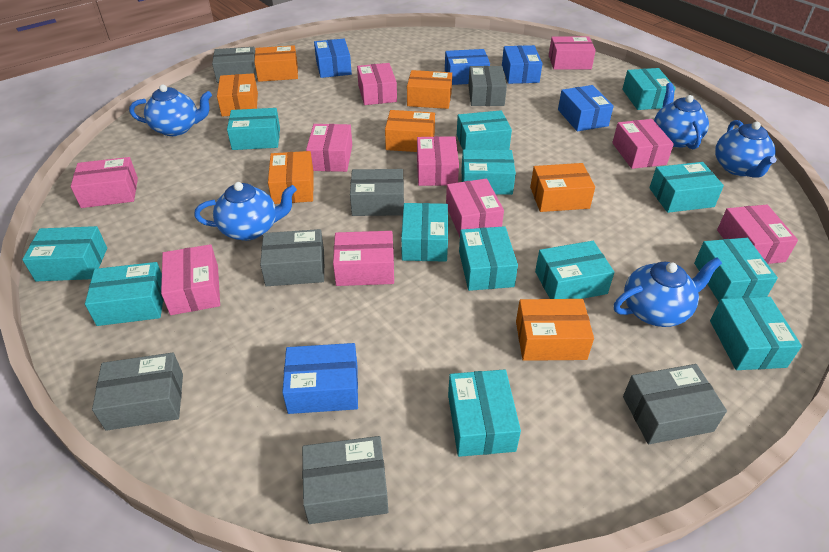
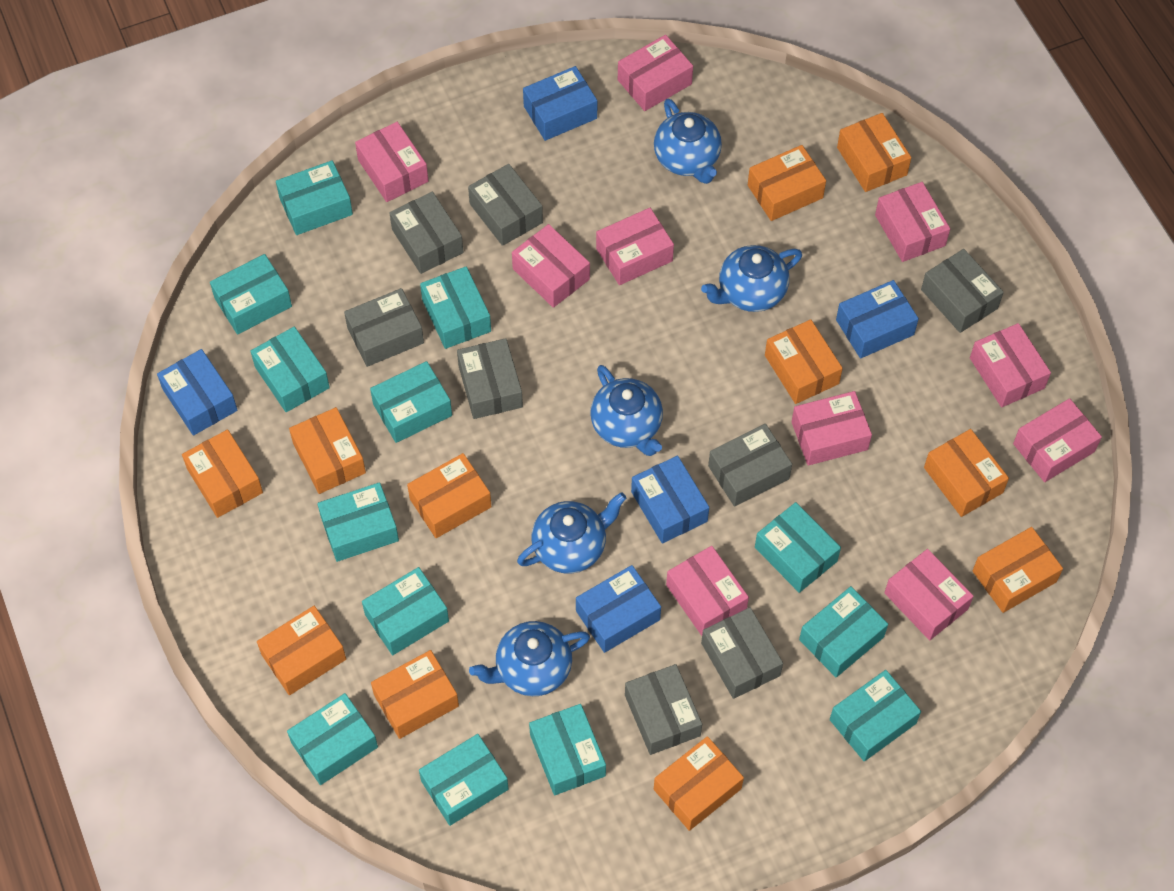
grey box: [92,353,183,431] [212,47,257,83] [260,229,324,286] [302,436,388,524] [350,169,404,216] [468,66,507,106] [623,364,727,444] = 7 -> [344,288,424,367] [389,192,464,274] [457,338,523,419] [468,164,543,246] [625,664,702,755] [701,607,783,699] [708,424,792,507] [921,249,1004,333] = 8
orange box: [217,73,258,116] [254,45,298,82] [268,151,314,204] [385,110,435,152] [407,70,452,109] [516,299,594,361] [530,163,595,212] = 7 -> [182,430,263,518] [257,606,346,695] [289,407,366,494] [371,650,459,739] [407,453,491,538] [654,736,744,831] [748,145,826,221] [765,319,843,404] [837,113,911,192] [924,429,1009,517] [973,527,1063,613] = 11

